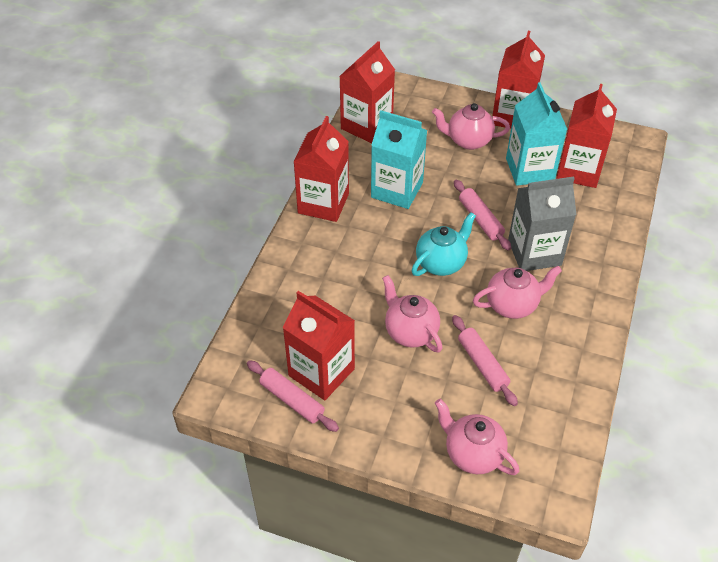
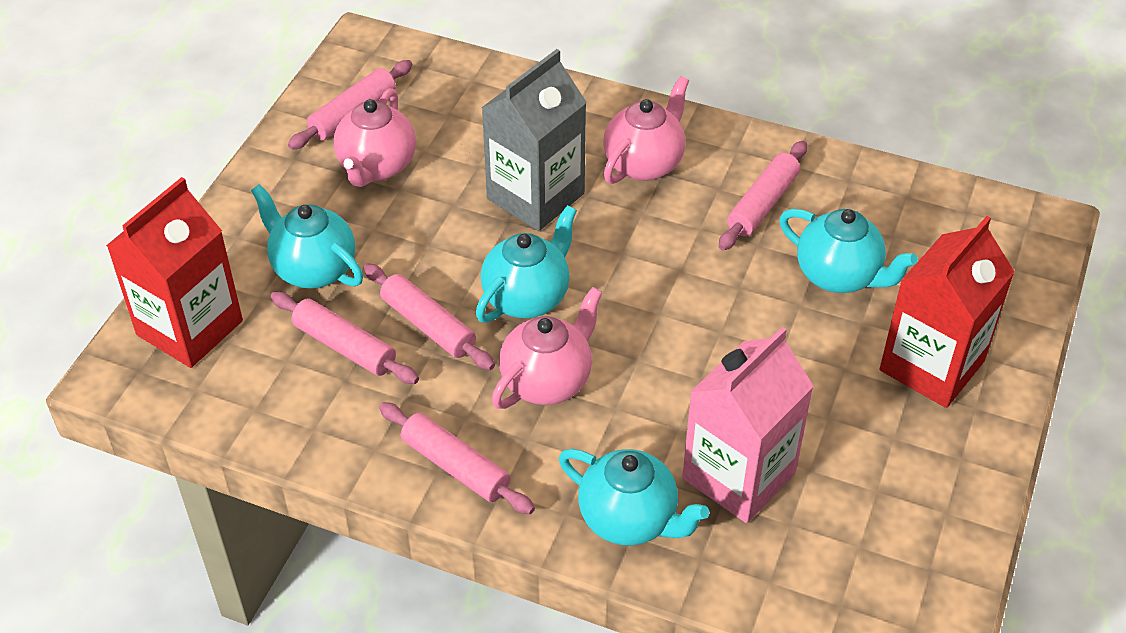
pink carton: none = 0 -> [682,327,814,523] = 1
pink rolling pin: [247,360,339,432] [452,315,518,406] [454,180,511,251] = 3 -> [271,292,419,384] [288,60,412,150] [364,263,495,370] [379,402,535,514] [719,141,807,251] = 5
pink teapot: [382,275,442,352] [432,103,510,150] [435,399,519,475] [473,266,562,319] = 4 -> [334,88,416,187] [492,287,602,409] [603,76,689,184] = 3
red carton: [283,291,355,400] [293,116,349,222] [340,41,395,143] [492,31,545,129] [556,84,617,188] = 5 -> [106,177,243,368] [880,216,1015,408] = 2
turquoise carton: [371,110,427,209] [506,82,567,186] = 2 -> none = 0
turquoise teapot: [411,212,476,276] = 1 -> [251,184,363,289] [476,205,577,323] [559,449,709,545] [779,209,918,293] = 4

